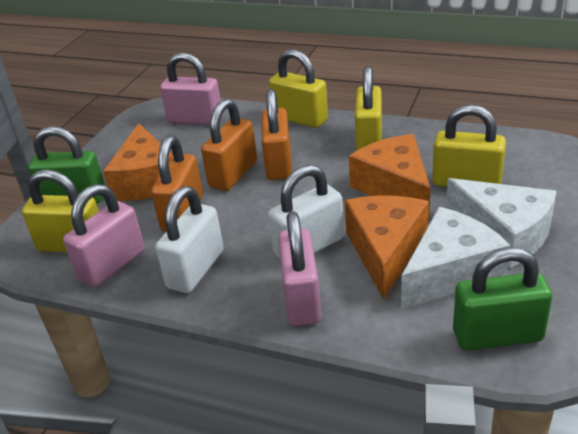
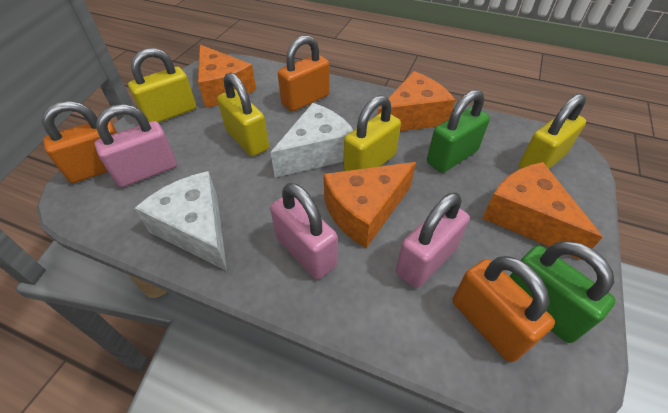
orange cheese: [103,123,173,201] [345,196,429,300] [349,134,430,220] = 3 -> [198,45,256,108] [323,162,416,248] [378,71,455,131] [482,162,603,260] = 4
white padlock: [155,186,224,293] [268,164,344,259] = 2 -> none = 0

